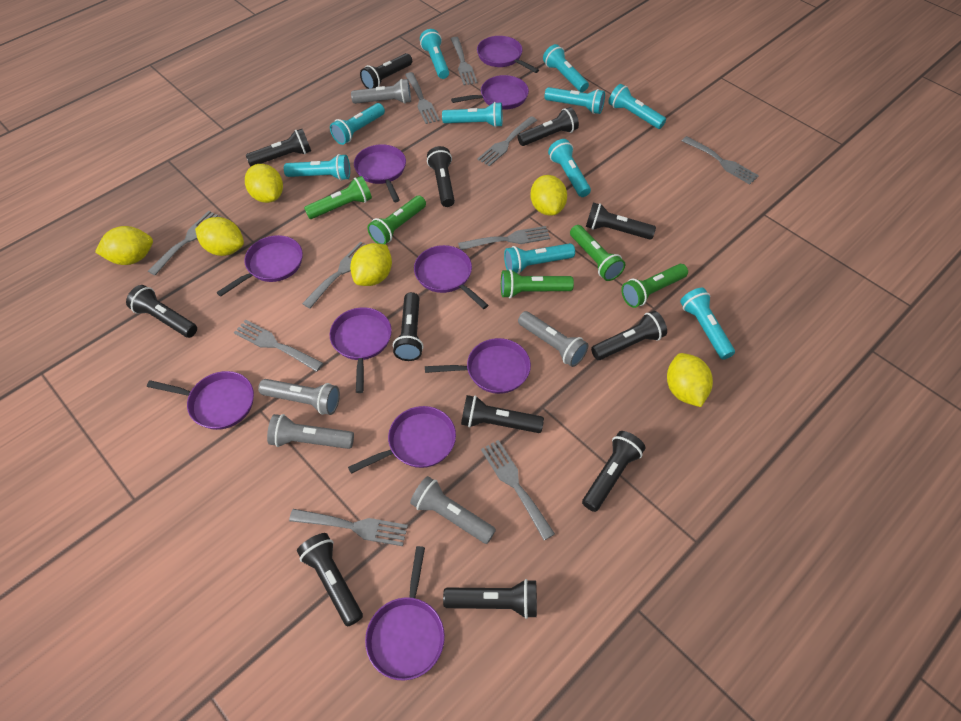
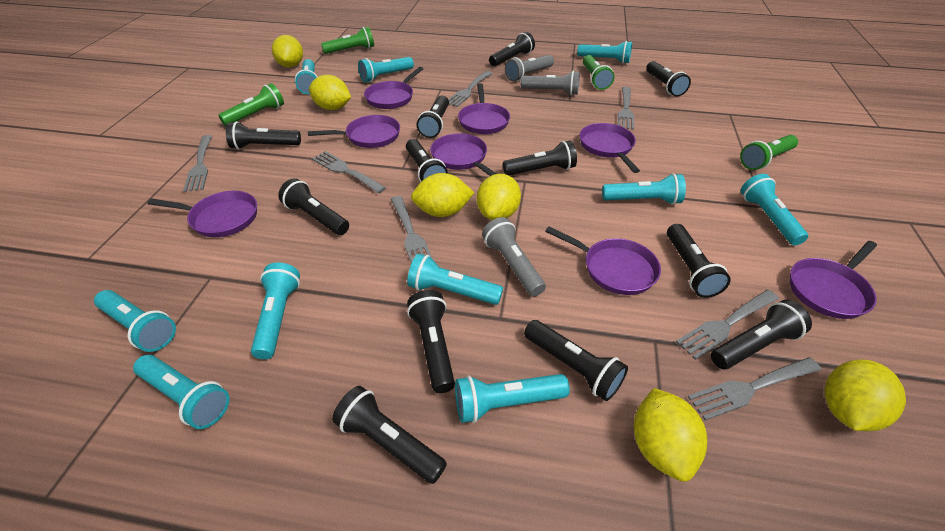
green flashlight: [304,176,372,219] [367,196,426,244] [501,269,574,298] [570,225,625,281] [621,264,688,308] = 5 -> [218,83,284,126] [321,26,374,54] [583,55,615,90] [740,135,798,170] = 4
grey flashlight: [258,379,340,415] [267,414,354,449] [351,79,411,104] [410,476,496,544] [518,311,588,367] = 5 -> [482,217,546,296] [505,55,554,81] [521,70,580,95] = 3
grey fork: [148,211,221,275] [234,320,323,372] [289,509,408,546] [302,242,366,309] [405,72,440,124] [451,37,477,85] [458,226,550,250] [477,116,537,166] [481,440,555,540] [682,136,759,185] = 10 -> [183,135,212,192] [312,151,386,193] [391,196,434,263] [448,71,493,107] [618,87,634,130] [676,290,779,360] [688,357,821,421] = 7
purple pan: [147,371,254,430] [216,235,303,297] [329,307,392,393] [348,406,456,474] [354,144,406,202] [365,546,445,681] [414,245,488,309] [425,338,531,394] [451,75,529,110] [477,36,539,73] = 10 -> [147,191,257,237] [308,115,400,148] [364,67,423,109] [430,133,496,176] [458,84,510,134] [545,226,661,295] [579,123,640,173] [790,241,877,319] = 8

